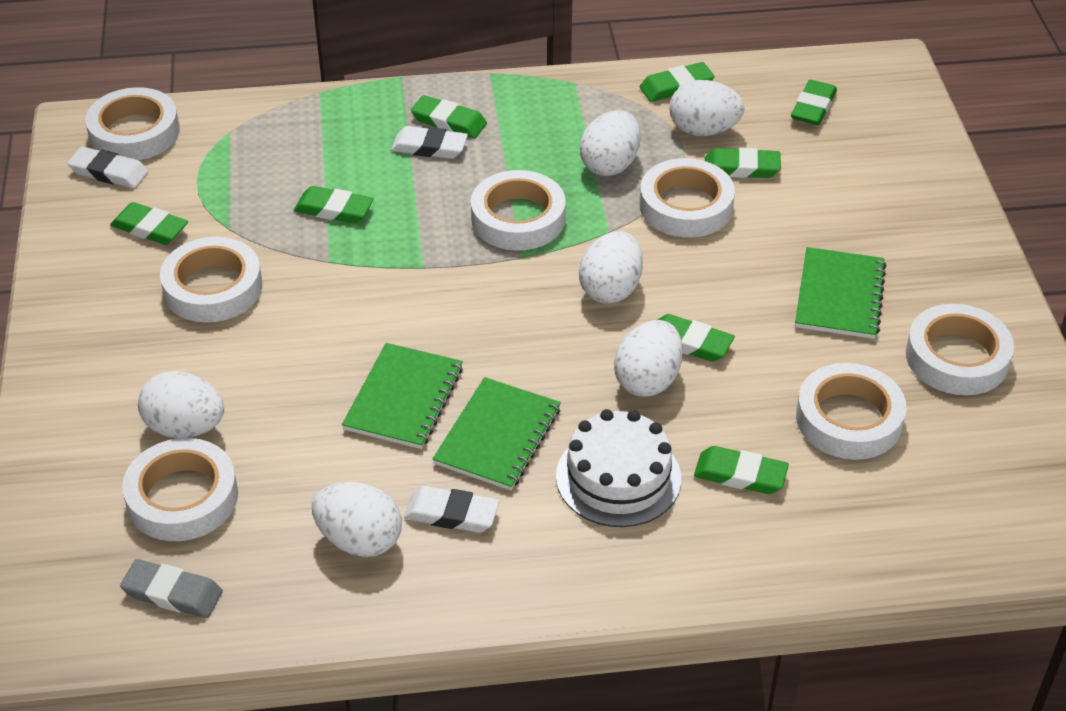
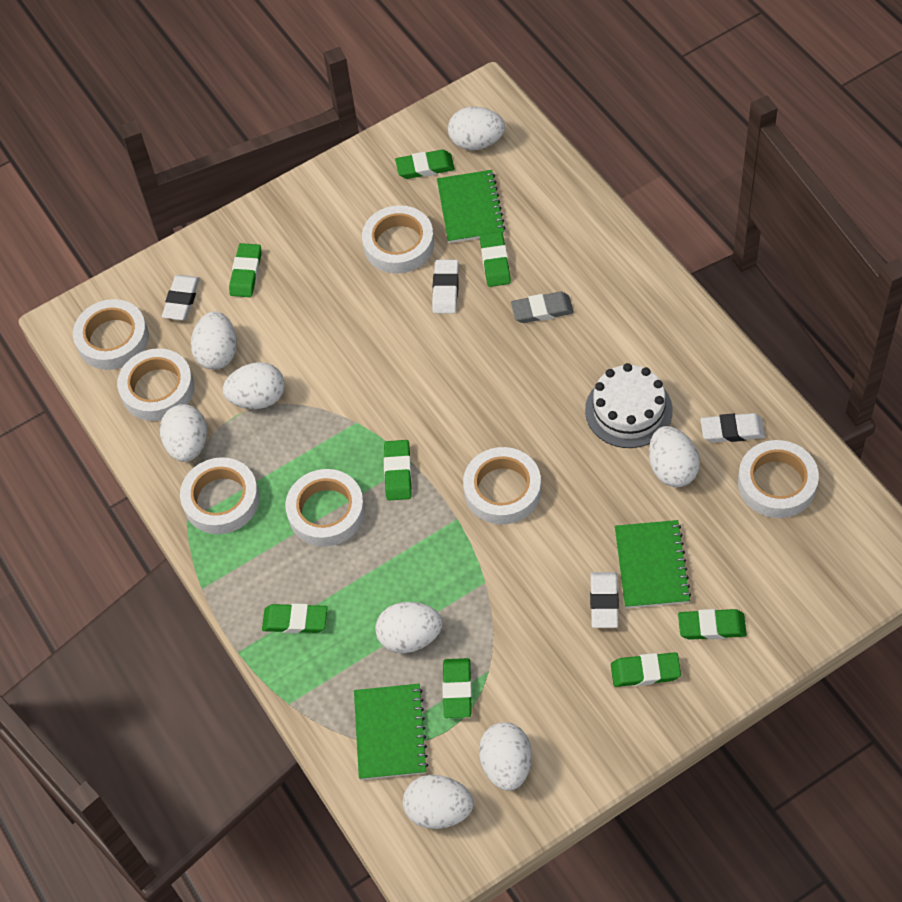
white egg: [138,371,224,438] [312,482,402,557] [579,231,643,304] [580,110,640,176] [614,320,683,397] [669,80,745,136] = 6 -> [160,404,207,462] [191,311,237,370] [223,362,285,409] [375,602,443,653] [403,775,474,829] [448,106,505,150] [479,722,532,791] [649,426,700,487] = 8
white eraser: [67,147,148,188] [391,126,468,159] [404,486,500,533] = 3 -> [162,275,200,320] [432,260,459,314] [590,572,619,628] [700,413,765,443] = 4

